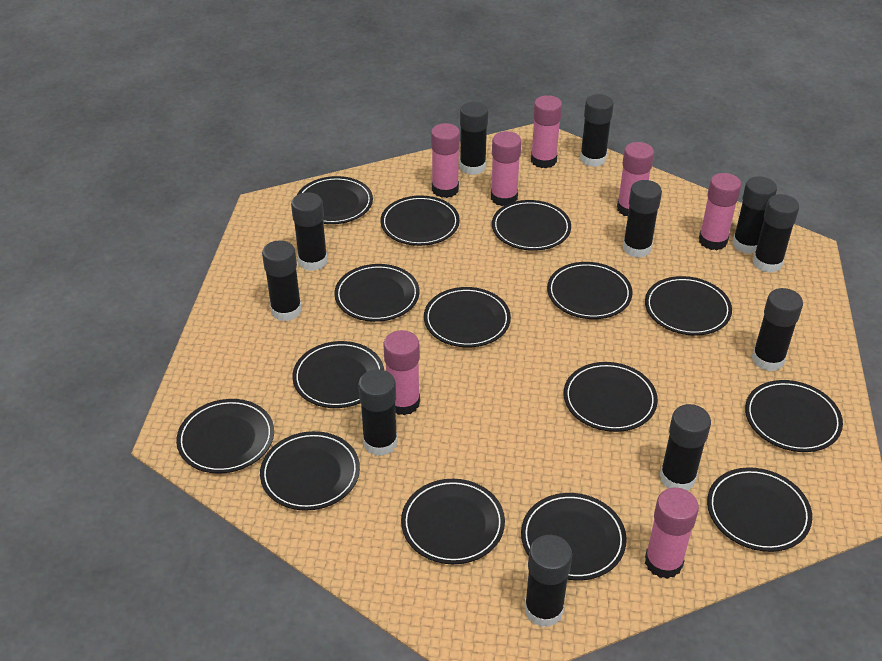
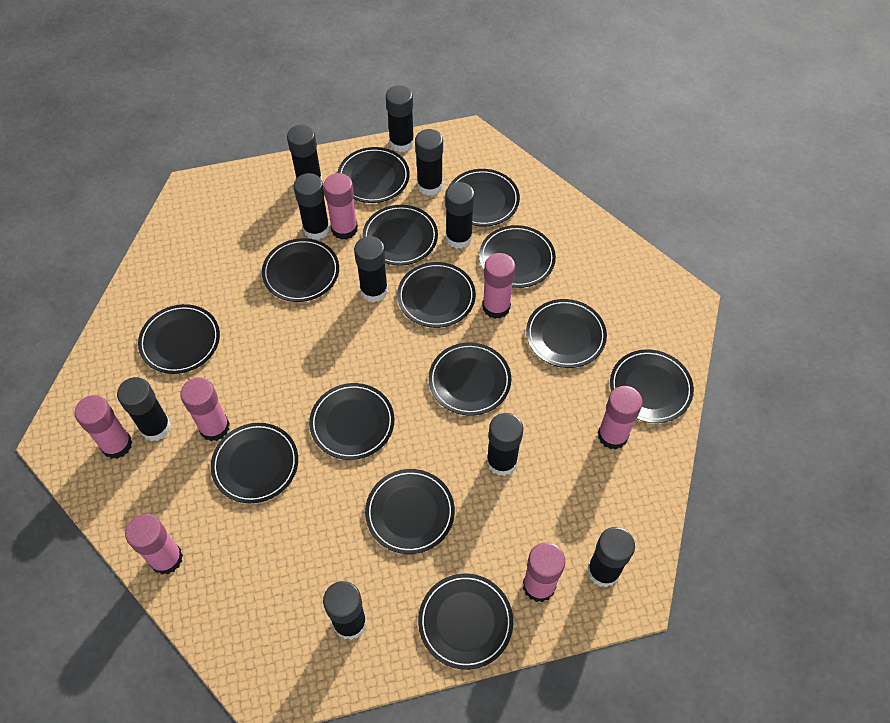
black glue stick: [262,240,302,321] [291,192,327,271] [358,369,398,456] [460,102,488,175] [524,535,572,627] [580,94,614,167] [623,180,662,258] [660,404,711,490] [733,176,777,254] [752,288,803,371] [753,194,799,273] = 11 -> [117,377,171,441] [287,125,322,180] [294,173,330,240] [323,581,367,640] [354,236,388,302] [386,85,414,152] [415,129,443,196] [445,182,475,249] [487,413,523,476] [587,527,635,587] = 10
black plate: [176,399,274,473] [260,431,360,511] [292,341,384,408] [297,176,373,224] [334,264,420,322] [381,195,460,246] [401,479,505,564] [424,287,511,347] [492,200,571,251] [521,493,627,581] [547,262,632,319] [564,362,658,432] [645,276,732,336] [707,467,812,552] [745,380,843,452] = 15 -> [138,304,220,374] [211,423,298,503] [262,238,339,302] [309,383,394,460] [337,147,410,203] [362,205,438,266] [365,469,455,554] [397,262,476,328] [418,574,513,670] [429,342,511,416] [449,169,520,227] [479,225,556,288] [526,299,607,368] [610,349,694,423] = 14

